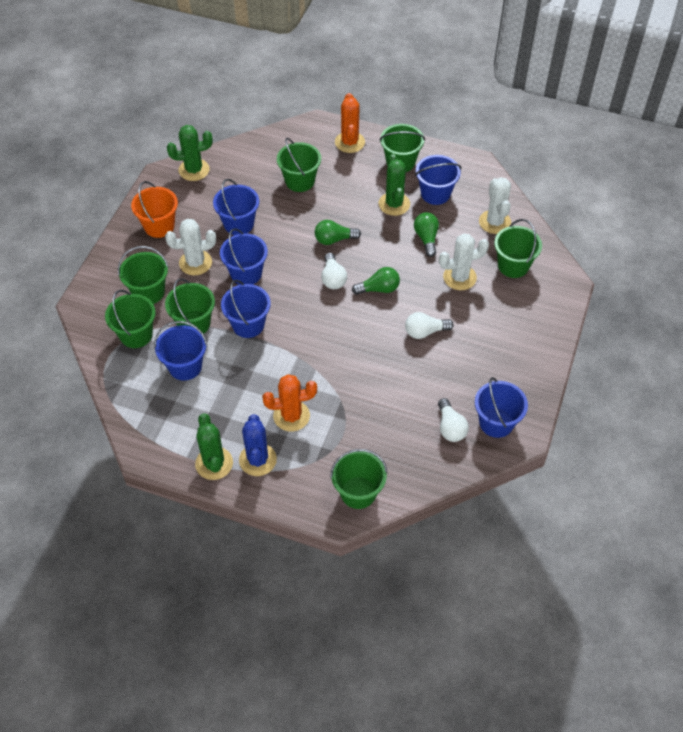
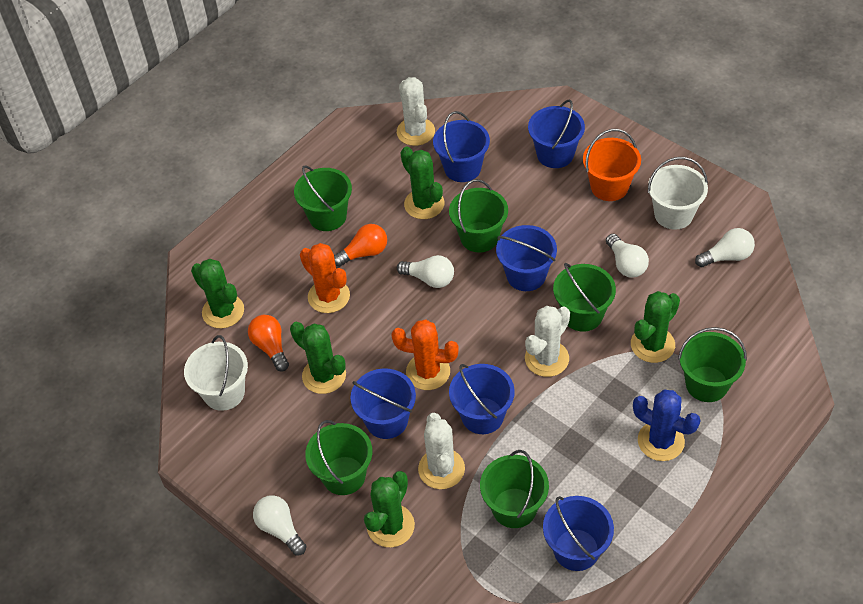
green bucket: [105,290,156,348] [118,246,168,304] [165,278,215,334] [277,138,321,192] [330,449,388,509] [379,124,425,172] [494,219,542,278] = 7 -> [294,165,352,231] [305,420,372,495] [449,179,508,253] [480,450,549,528] [553,263,616,332] [678,327,747,402] = 6
green cactus: [167,125,213,181] [195,413,233,480] [379,154,410,216] = 3 -> [191,259,244,328] [290,322,346,394] [364,471,415,547] [401,147,444,219] [631,291,680,363] = 5
green light bulb: [315,220,361,245] [352,267,400,295] [414,212,439,257] = 3 -> none = 0
orange light bulb: none = 0 -> [248,315,289,371] [334,224,387,267] = 2
white bucket: none = 0 -> [184,335,248,411] [648,157,708,230] = 2
white light bulb: [321,253,347,289] [405,312,454,339] [438,398,469,442] = 3 -> [253,495,307,555] [397,255,454,288] [606,234,649,278] [695,228,755,267] = 4

